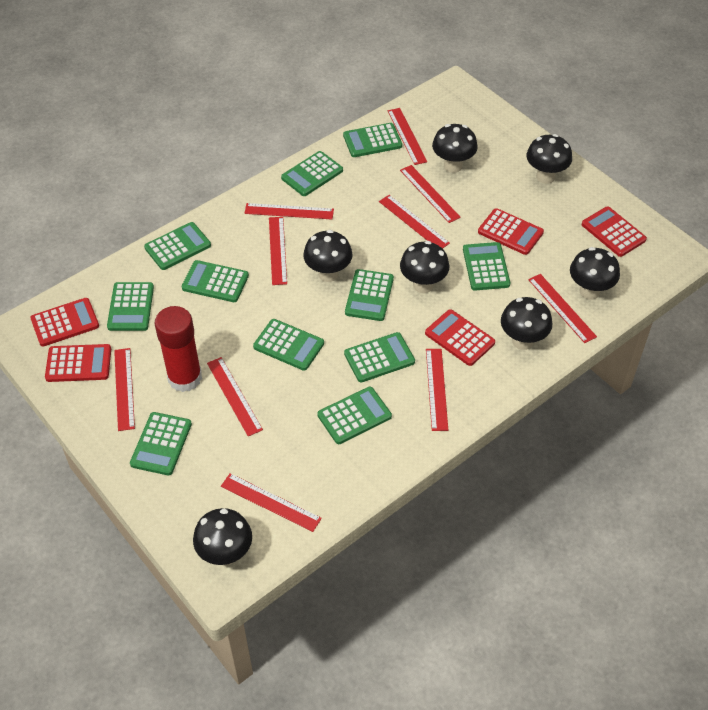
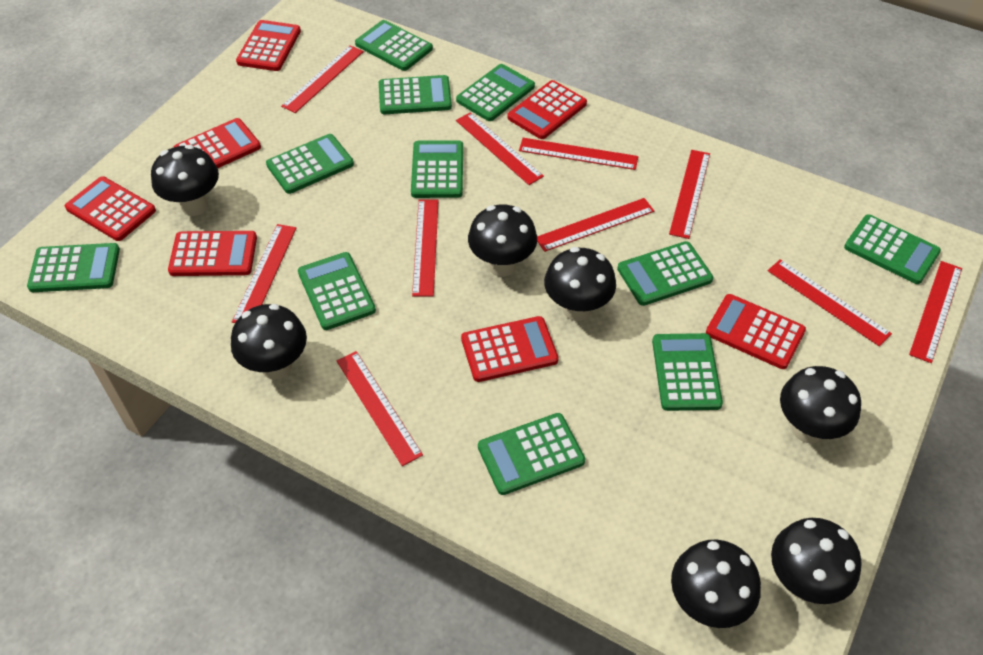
red calculator: [30,298,99,346] [45,344,111,382] [425,309,495,366] [478,208,544,255] [582,206,647,257] = 5 -> [65,176,156,241] [168,231,257,276] [173,118,261,168] [236,20,301,71] [461,316,558,382] [507,80,587,139] [706,294,806,369] = 7
red glue stick: [155,306,202,392] = 1 -> none = 0

